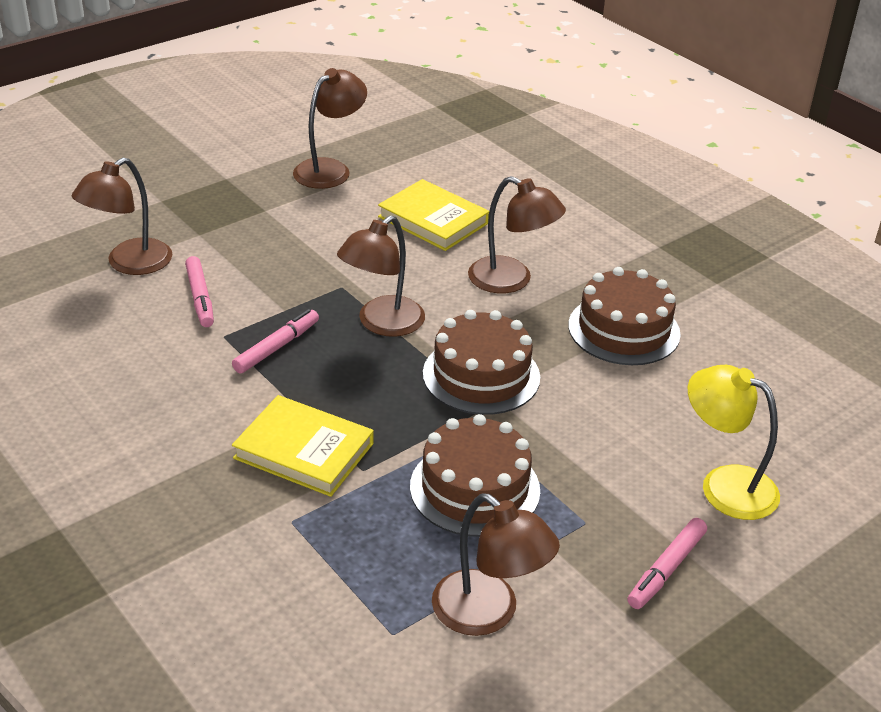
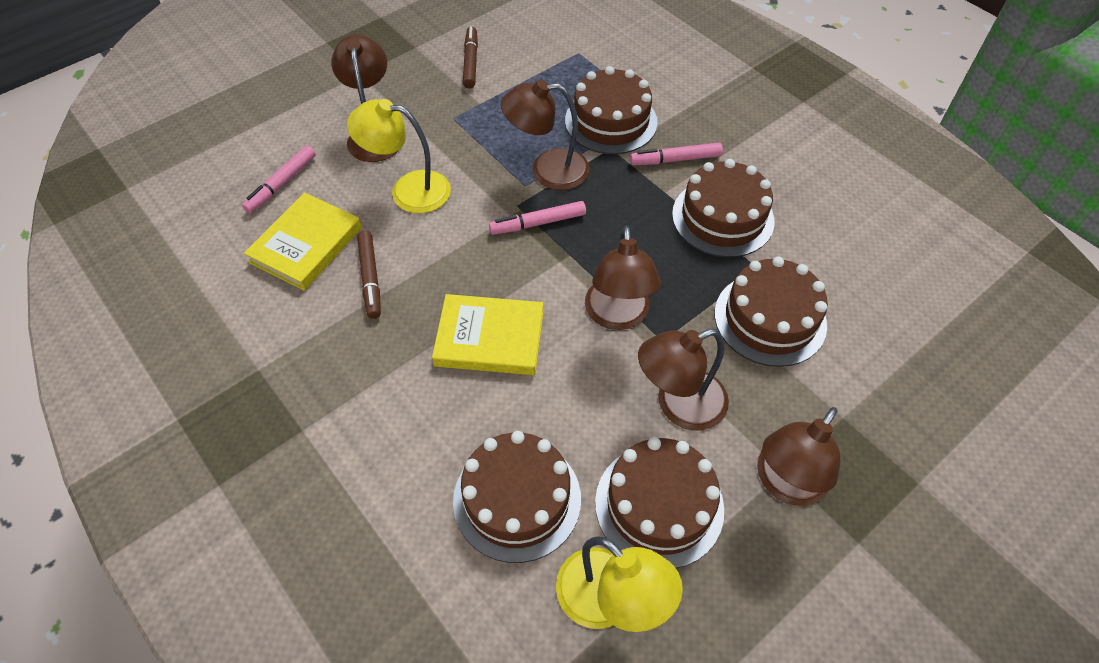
brown cake: [410,414,540,537] [423,310,540,415] [568,267,681,365] = 3 -> [453,431,581,563] [565,66,657,154] [595,437,724,568] [672,159,775,257] [715,256,828,367] = 5
brown marker: none = 0 -> [357,231,381,319] [463,26,478,89] = 2
yellow lamp: [688,365,780,520] = 1 -> [347,99,451,213] [556,536,683,632] = 2

